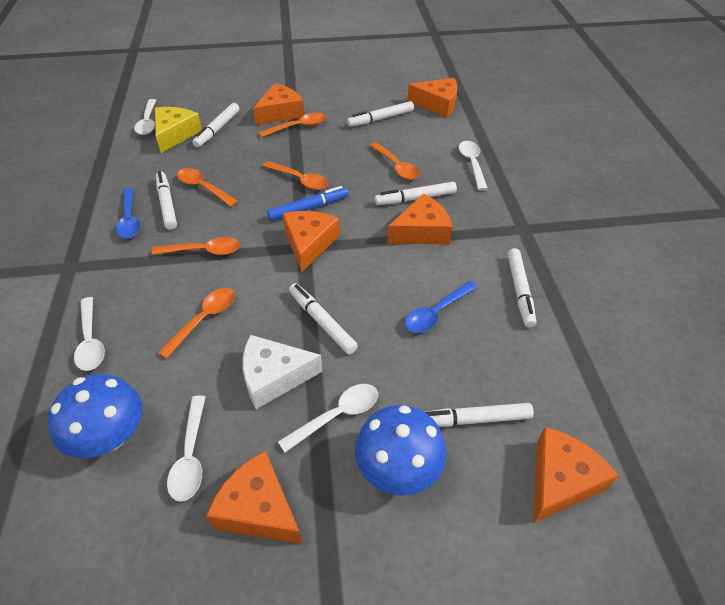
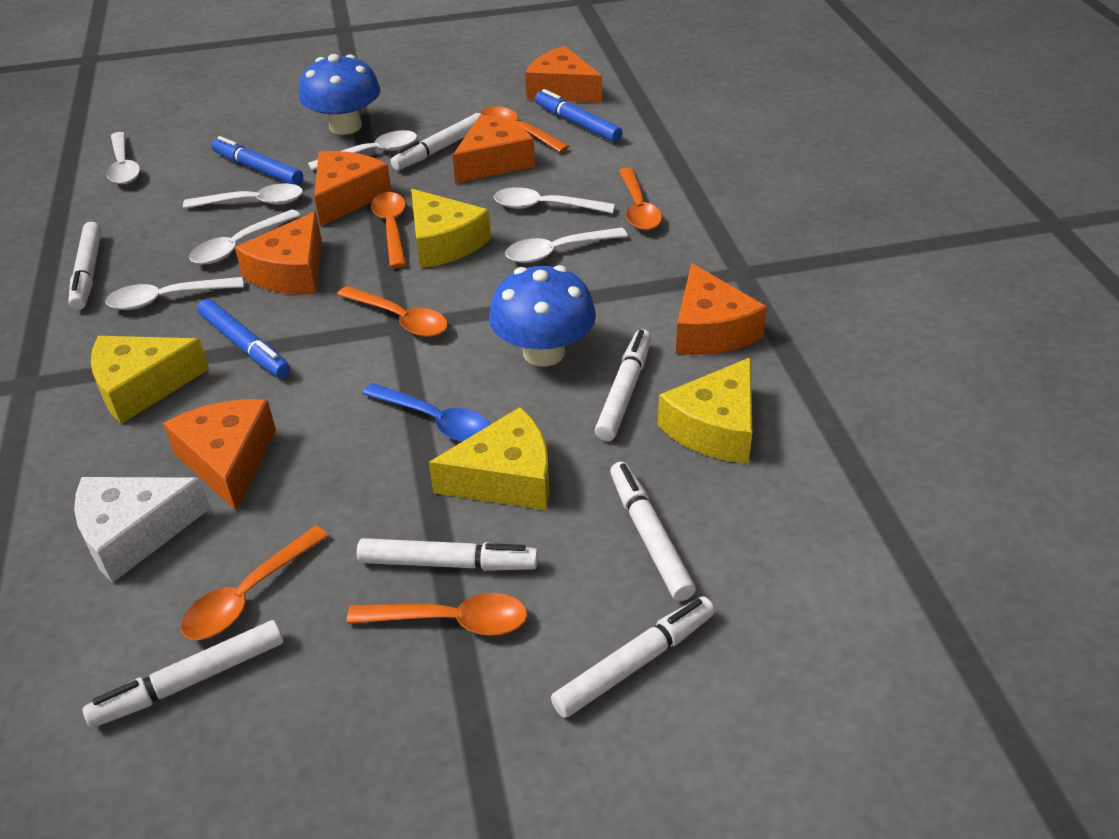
blue marker: [267,186,349,221] = 1 -> [197,299,290,378] [211,136,303,185] [535,89,623,142] = 3
blue spoon: [115,188,141,239] [405,281,478,333] = 2 -> [362,383,490,442] = 1
white spoon: [74,297,105,371] [134,99,156,135] [167,396,206,502] [278,384,378,452] [459,141,488,190] = 5 -> [105,277,244,310] [106,132,140,184] [183,184,303,209] [189,209,301,264] [308,130,417,171] [494,187,615,213] [505,227,628,263] = 7
yellow cheese: [155,107,202,153] = 1 -> [91,336,209,424] [411,189,491,268] [429,407,550,510] [658,357,752,464] = 4

